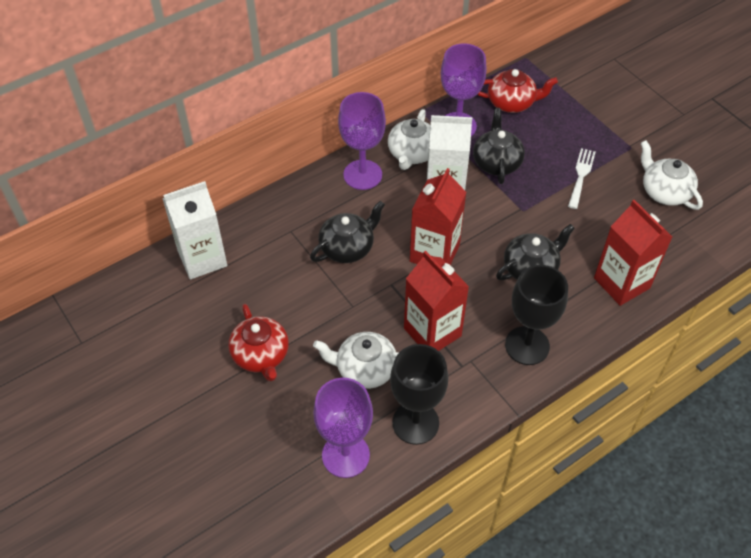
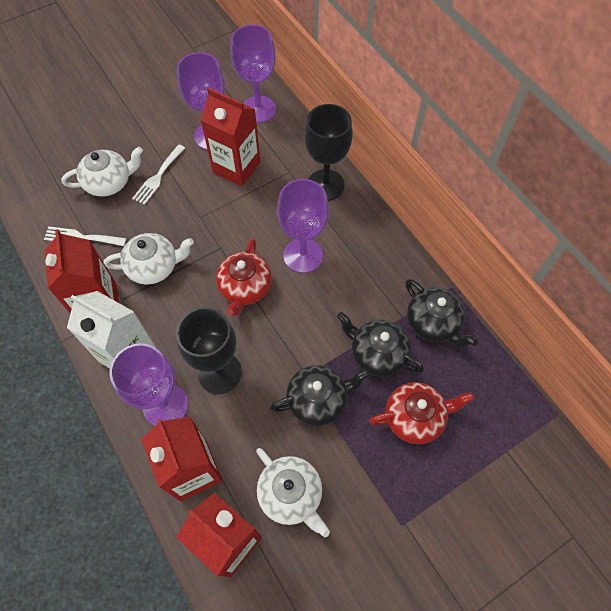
purple goblet: [313,378,373,478] [338,92,386,190] [441,43,487,136] = 3 -> [110,343,188,426] [177,52,225,150] [231,25,276,123] [277,179,329,273] = 4
red carton: [404,251,469,351] [410,168,466,265] [594,200,672,306] = 3 -> [45,229,119,313] [141,417,222,501] [176,493,262,577] [201,88,260,186] = 4
white carton: [162,181,227,279] [427,115,472,190] = 2 -> [67,291,156,369] = 1
white fork: [568,148,596,209] = 1 -> [44,227,126,246] [132,145,185,205] = 2

